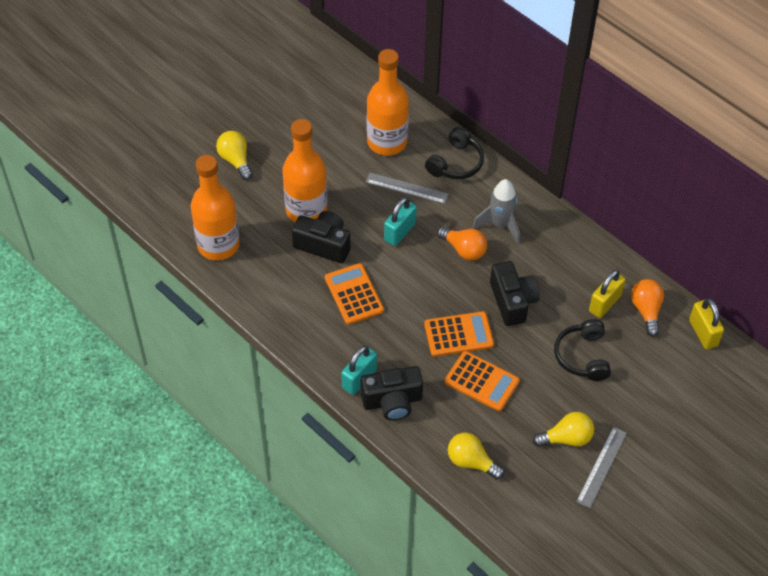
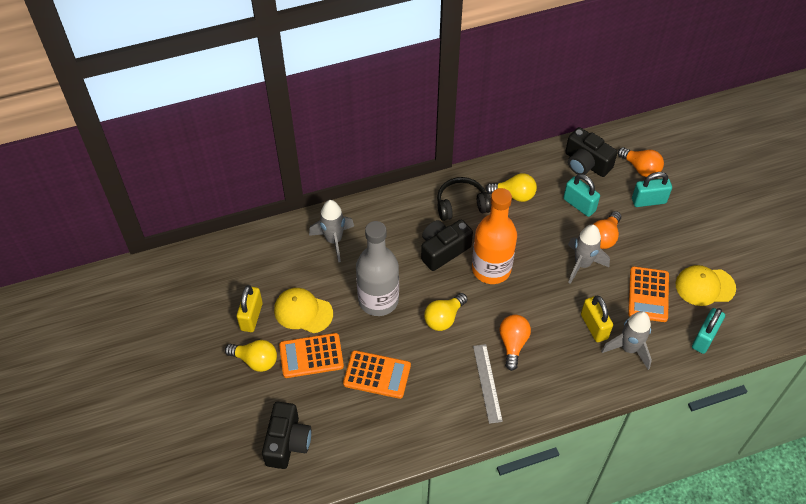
black headphones: [425,127,484,179] [554,319,611,381] = 2 -> [437,177,491,221] = 1
grey bottle: none = 0 -> [356,221,399,316] = 1
grey rocket: [472,179,520,244] = 1 -> [309,200,354,262] [568,224,610,284] [601,311,652,370] = 3
grey ruler: [366,172,449,204] [576,427,627,508] = 2 -> [473,344,503,424] = 1
orange bottle: [191,155,240,260] [282,119,327,222] [367,49,409,156] = 3 -> [472,188,517,284] = 1
orange light bulb: [437,227,487,260] [631,279,664,337] = 2 -> [499,315,531,371] [593,211,621,249] [618,147,664,177] = 3
turquoise padlock: [341,346,377,395] [384,197,417,246] = 2 -> [563,174,600,217] [632,172,672,207] [692,308,725,354] = 3
yellow cap: none = 0 -> [274,288,333,333] [676,265,736,306] = 2

